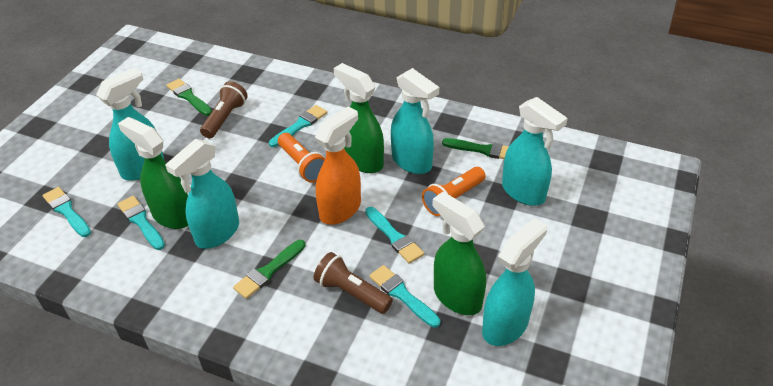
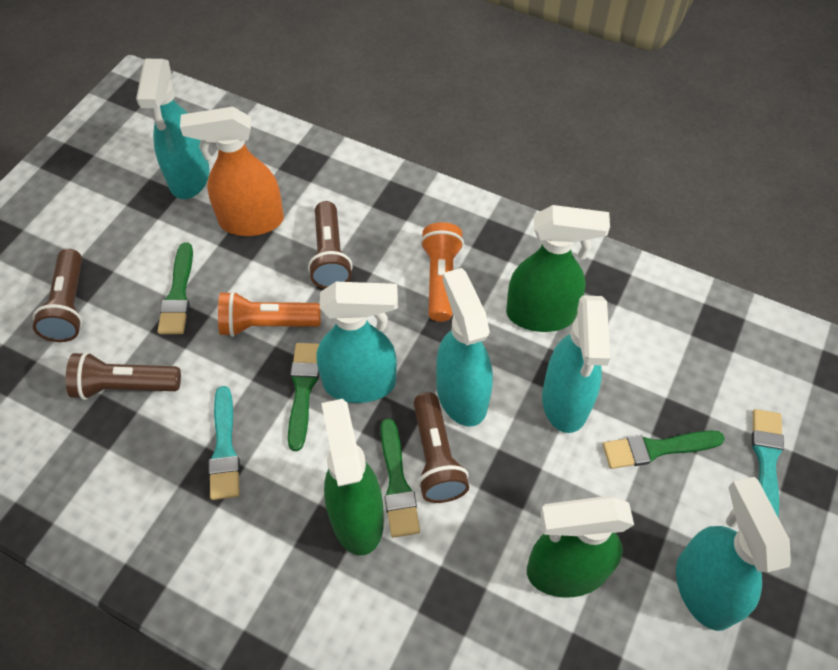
brown flashlight: [200,81,248,138] [314,252,393,314] = 2 -> [33,249,82,342] [66,352,181,400] [308,201,352,289] [414,392,469,503] = 4
green brush: [167,79,212,116] [233,240,305,299] [442,138,509,159] = 3 -> [158,242,193,334] [288,343,319,451] [380,418,420,538] [603,431,725,469] = 4
turquoise brush: [43,187,91,237] [117,196,165,250] [269,105,327,147] [365,207,424,263] [369,265,440,328] = 5 -> [209,386,240,500] [752,409,784,517] = 2

